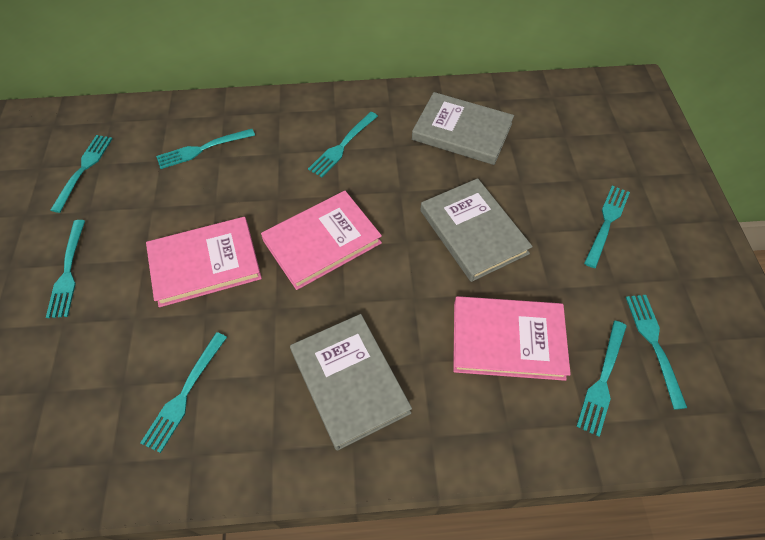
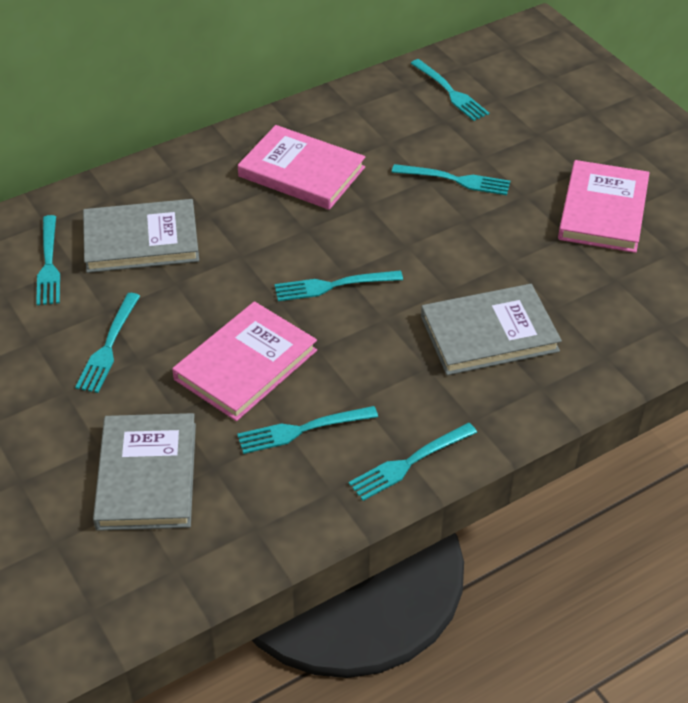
turquoise fork: [46,220,85,318] [50,135,113,213] [140,332,227,453] [156,129,255,169] [308,112,378,177] [576,321,627,437] [584,186,630,268] [626,295,687,410] = 8 -> [36,215,60,305] [75,293,140,393] [237,406,378,454] [275,270,403,301] [348,423,477,501] [392,164,510,195] [410,59,489,121] = 7

